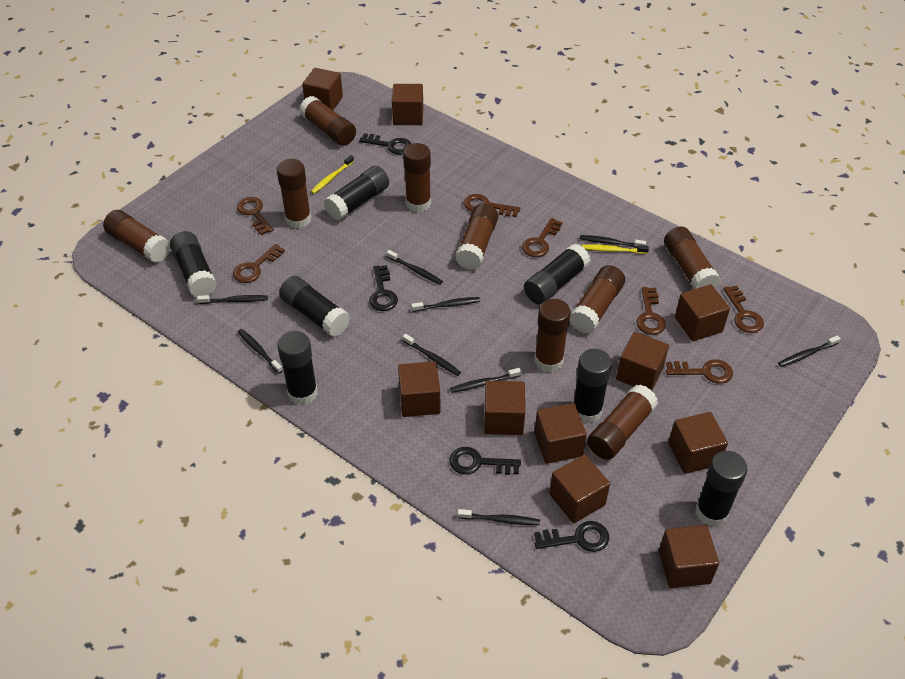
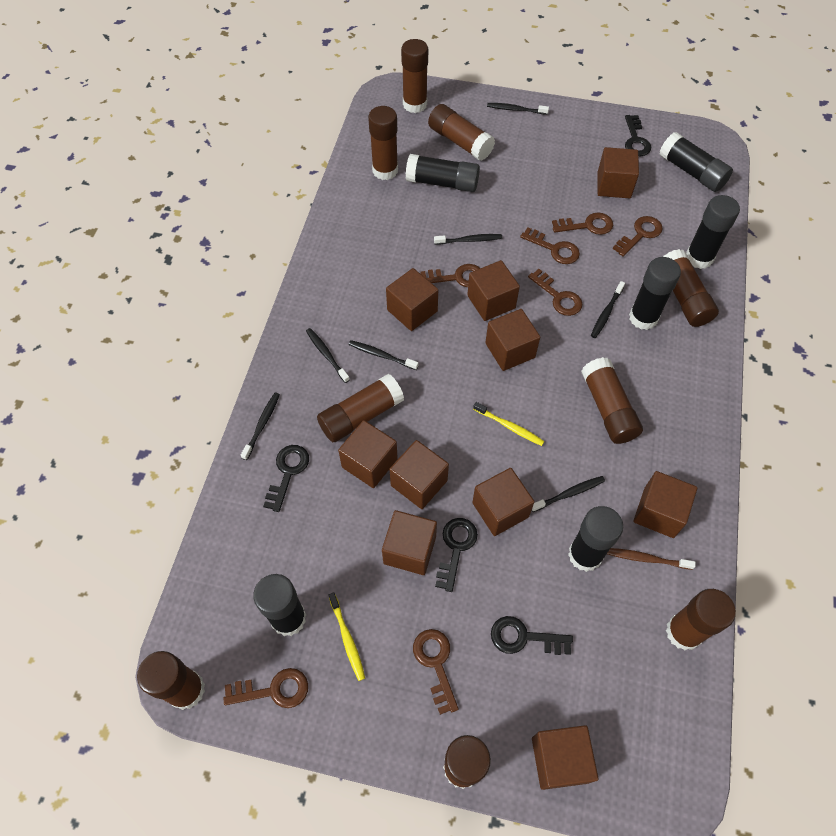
black glue stick: [170,231,217,297] [277,331,318,405] [279,276,350,337] [324,166,389,221] [524,243,591,304] [573,349,612,423] [696,451,748,527] = 7 -> [253,574,306,636] [406,154,480,192] [568,506,623,572] [629,257,681,330] [659,132,733,192] [686,195,740,269] = 6
black toothbrush: [197,295,268,304] [238,329,283,374] [387,250,443,285] [402,333,461,376] [411,297,480,312] [450,368,522,393] [458,509,540,525] [580,235,646,248] [778,335,841,367] = 9 -> [241,392,280,460] [306,328,350,383] [349,340,418,370] [434,234,502,245] [487,103,549,115] [532,476,605,512] [591,281,625,338] = 7
brown toothbrush: none = 0 -> [607,548,696,570] = 1

